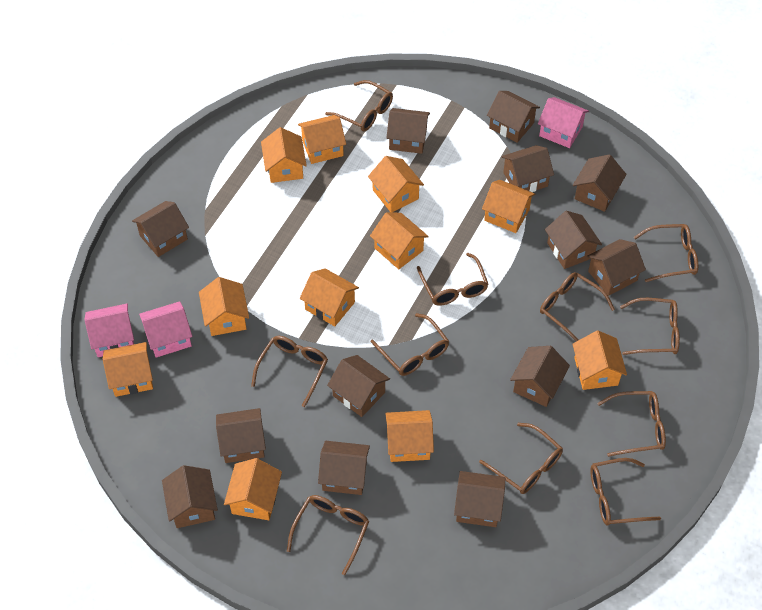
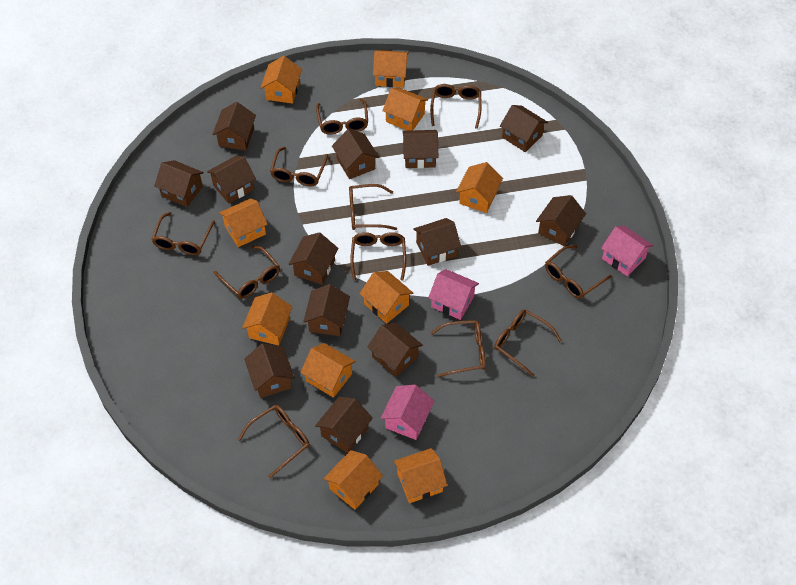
orange house: [103,342,153,397] [199,277,249,336] [224,458,282,520] [261,127,307,183] [298,115,346,164] [300,268,359,327] [368,156,424,213] [370,213,429,269] [385,410,434,462] [482,180,535,233] [572,331,627,390] = 11 -> [219,198,268,247] [242,292,292,346] [261,56,302,104] [300,343,356,398] [323,450,383,510] [359,271,413,324] [373,50,409,88] [382,88,428,131] [394,448,447,503] [456,162,503,213] = 10

